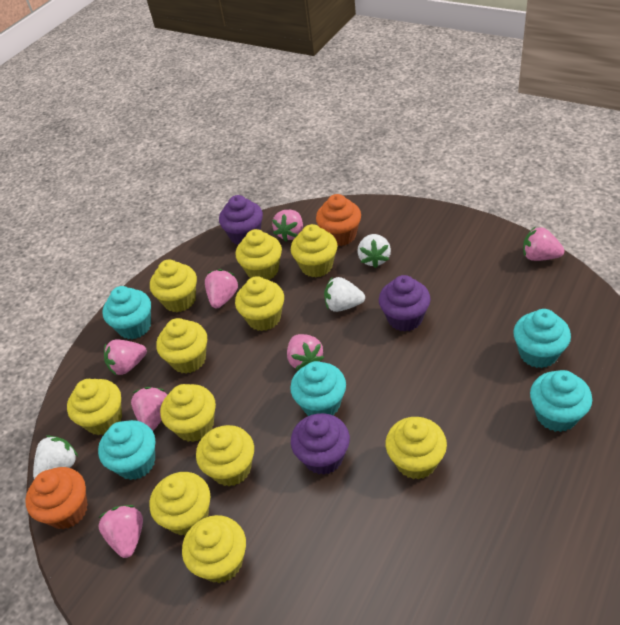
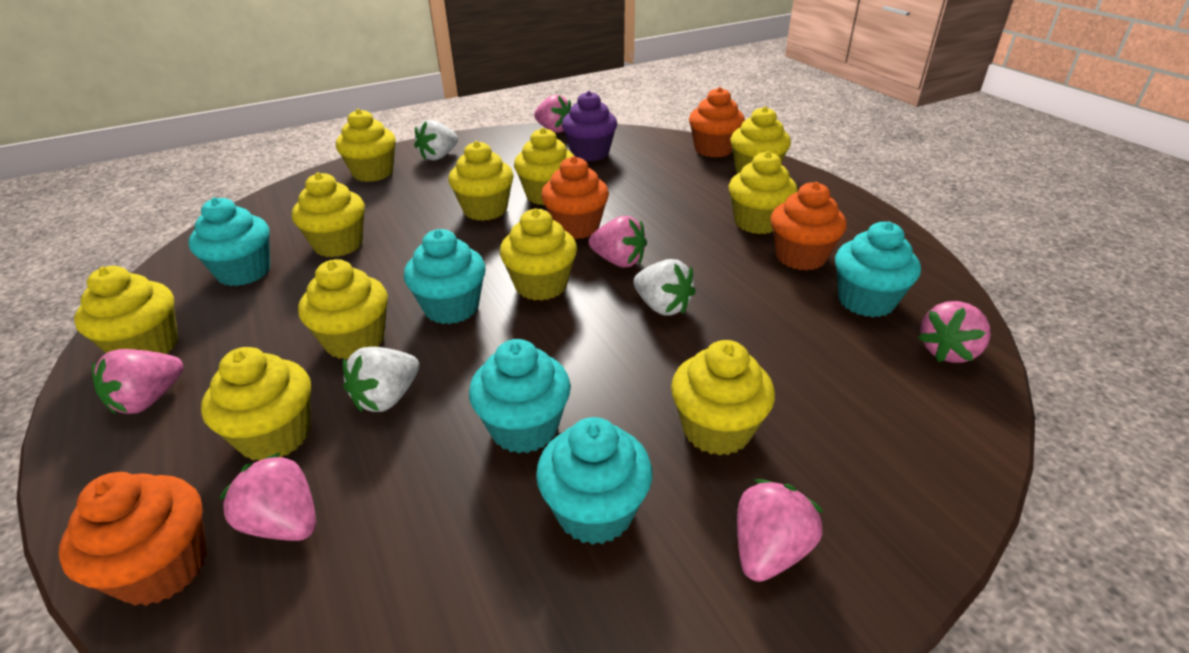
orange cupcake: [25,467,88,529] [316,194,361,246] = 2 -> [59,472,207,606] [541,156,609,239] [689,87,745,158] [771,182,847,271] = 4
pink strawberry: [98,505,143,558] [104,339,147,376] [131,387,167,431] [205,269,238,308] [272,210,303,242] [287,334,324,370] [523,226,564,261] = 7 -> [92,349,184,414] [219,452,316,541] [534,95,571,133] [589,216,647,267] [737,479,823,582] [918,301,991,363] = 6
purple cupcake: [219,195,263,245] [291,413,350,475] [379,275,431,331] = 3 -> [562,91,617,161] = 1

